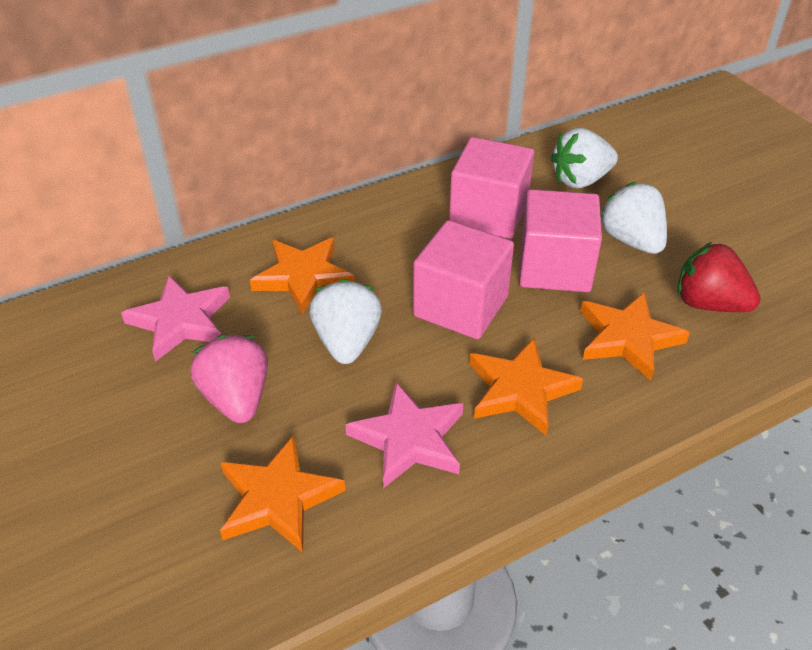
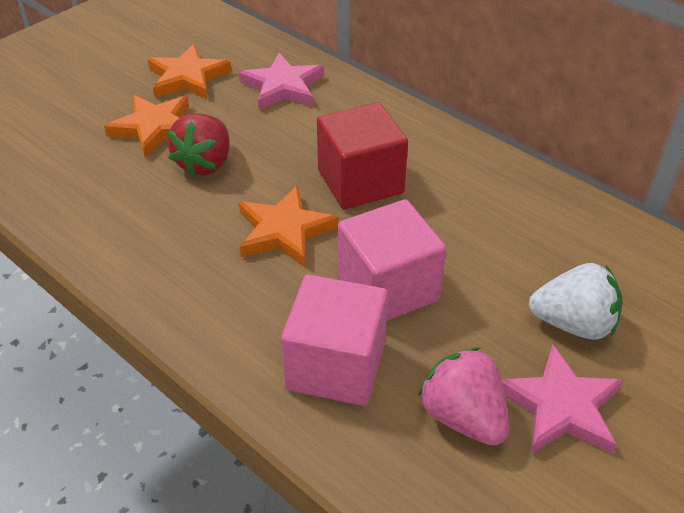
orange star: [220,435,345,553] [250,238,355,314] [469,338,583,436] [580,292,690,381] = 4 -> [104,95,189,158] [147,44,232,99] [239,186,339,267] = 3
pink cube: [413,220,514,339] [449,137,534,239] [519,189,602,292] = 3 -> [281,275,388,406] [338,199,446,321] = 2
red cube: none = 0 -> [317,102,408,209] = 1
white strawberry: [309,279,382,364] [551,128,618,188] [600,182,667,254] = 3 -> [528,263,623,340] = 1

